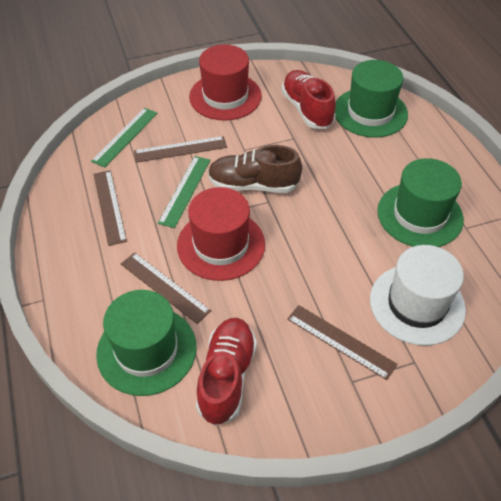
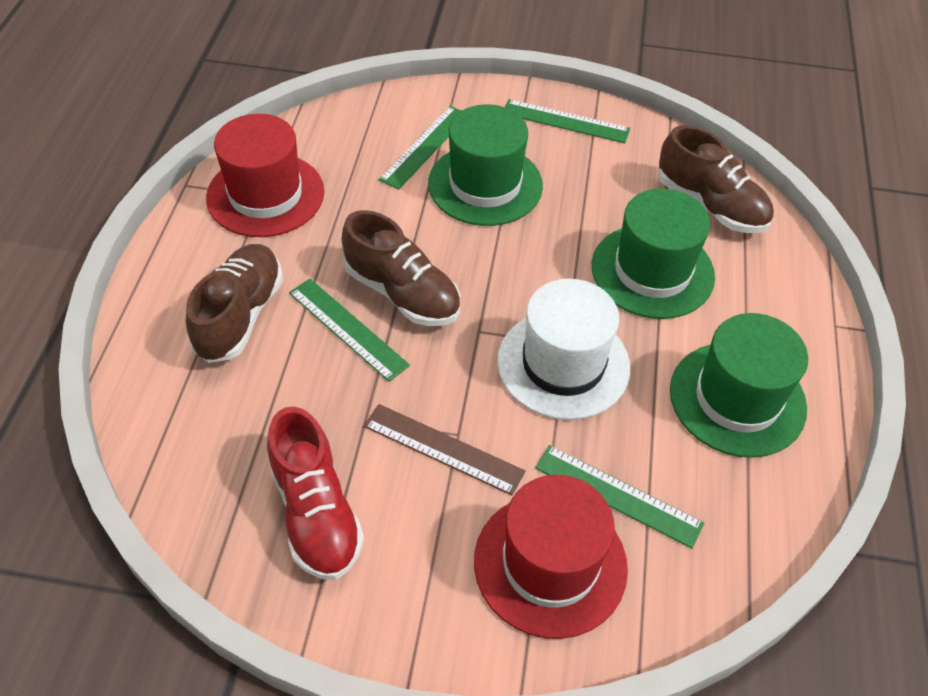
brown ruler: [94,170,127,246] [121,252,211,324] [134,136,227,163] [287,305,397,380] = 4 -> [364,404,525,495] = 1
brown shoe: [208,145,302,193] = 1 -> [186,244,283,363] [342,210,460,326] [658,125,774,233] = 3
green ruler: [91,108,158,168] [158,156,210,228] = 2 -> [289,278,410,382] [379,106,461,190] [505,99,630,143] [535,445,704,549] = 4
red shoe: [196,318,257,426] [281,70,336,129] = 2 -> [267,406,364,580] = 1

